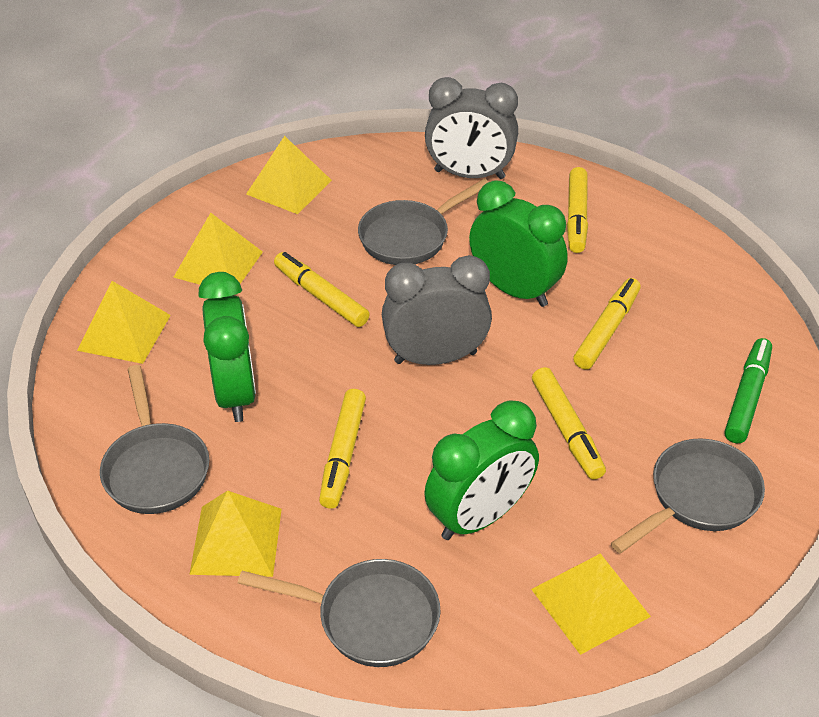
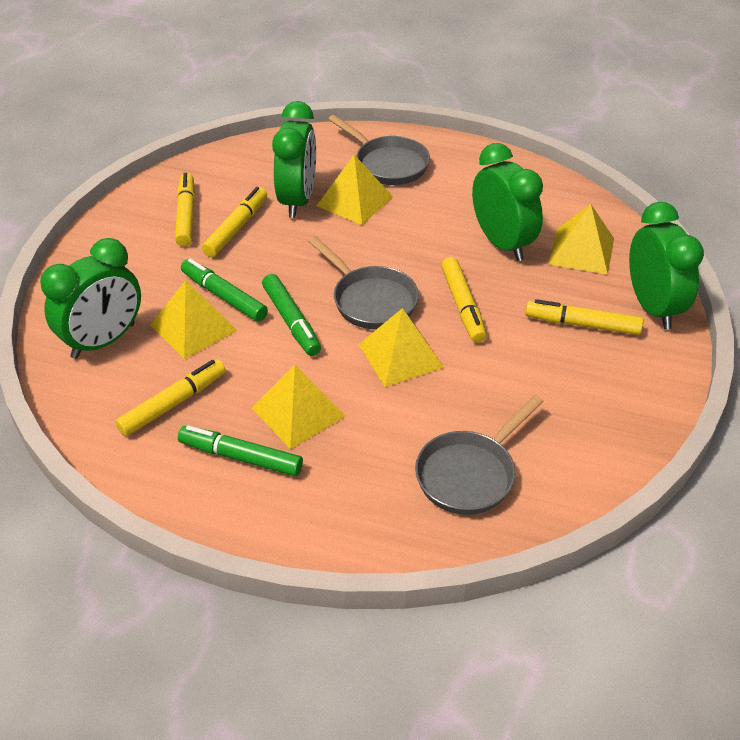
green clock: [198,272,256,422] [424,400,539,540] [469,180,568,307] = 3 -> [40,238,141,359] [272,101,316,218] [472,143,543,261] [629,202,704,329] = 4
green marker: [725,338,772,443] = 1 -> [178,426,303,476] [181,258,268,322] [262,274,321,356] = 3
grey clock: [382,255,492,365] [425,77,518,179] = 2 -> none = 0
grey pan: [100,365,209,514] [238,559,440,667] [358,179,489,265] [611,438,765,553] = 4 -> [308,236,419,329] [328,115,430,185] [415,395,544,515] = 3

